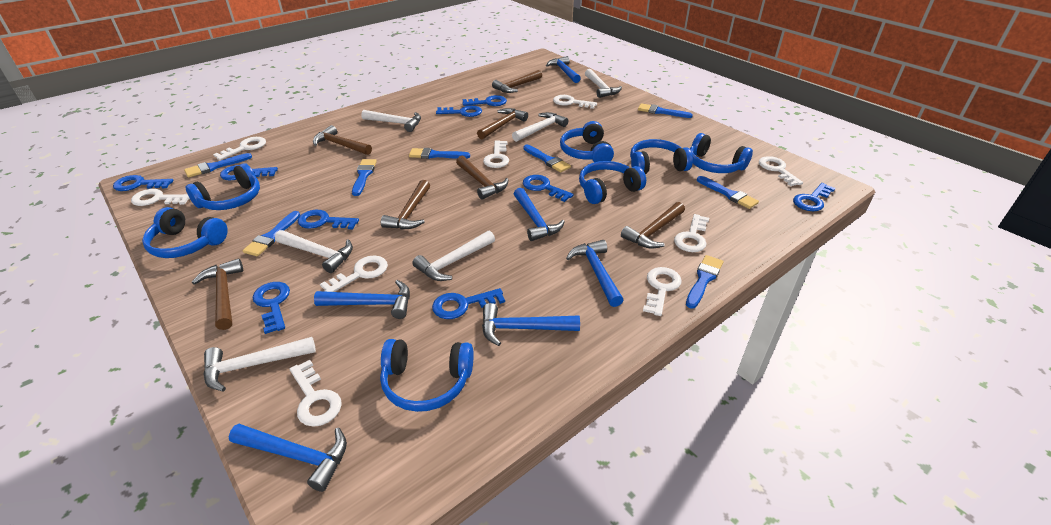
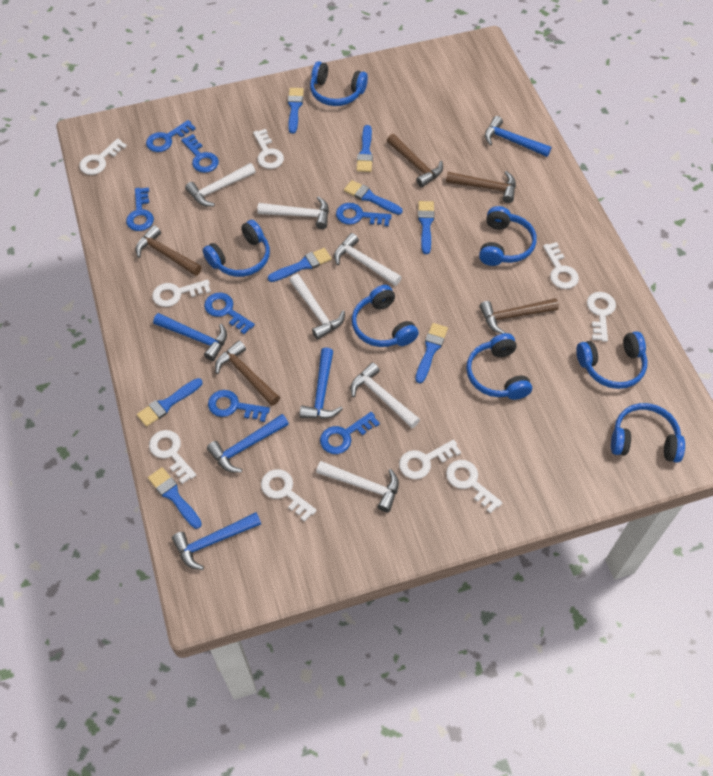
blue hammer: [229,424,347,492] [314,280,410,319] [482,303,580,346] [514,188,565,241] [546,56,581,83] [566,240,623,307] = 6 -> [153,313,227,361] [172,512,261,570] [207,414,289,473] [300,348,343,419] [485,116,551,157] = 5
blue key: [113,175,174,191] [220,165,278,181] [253,282,290,334] [298,210,359,229] [432,288,505,319] [436,105,482,117] [462,95,507,106] [523,175,574,202] [793,183,836,211] = 9 -> [126,187,154,231] [146,120,196,152] [181,134,219,173] [204,293,255,334] [208,390,270,422] [320,412,380,454] [336,203,392,226] = 7
brown hammer: [192,259,243,330] [313,125,372,155] [381,180,430,229] [456,156,509,200] [477,108,528,139] [492,70,542,93] [621,202,685,249] = 7 -> [135,225,202,276] [215,340,280,406] [387,134,443,187] [446,171,516,203] [479,298,559,334] = 5

